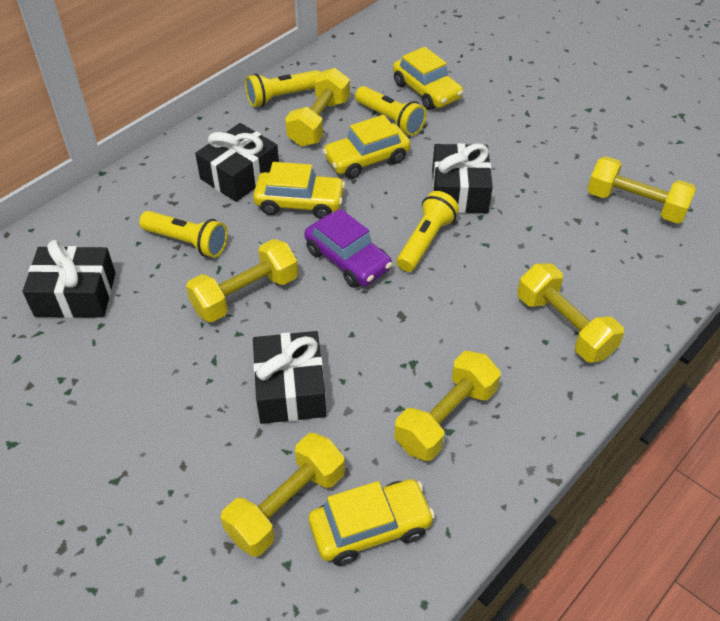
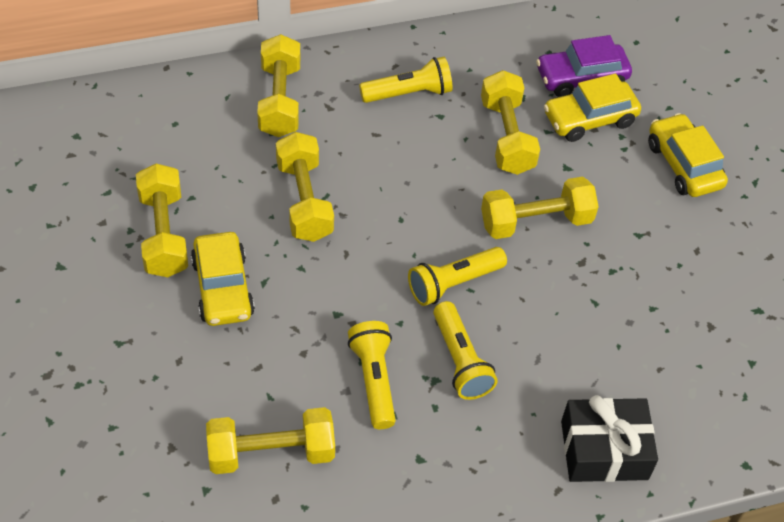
black gift: [23,240,116,318] [195,123,279,202] [253,331,326,424] [432,143,493,213] = 4 -> [561,395,658,482] = 1
yellow car: [253,162,345,219] [309,479,435,566] [322,115,411,179] [393,47,463,110] = 4 -> [191,232,255,326] [544,73,641,142] [648,113,728,197] = 3

